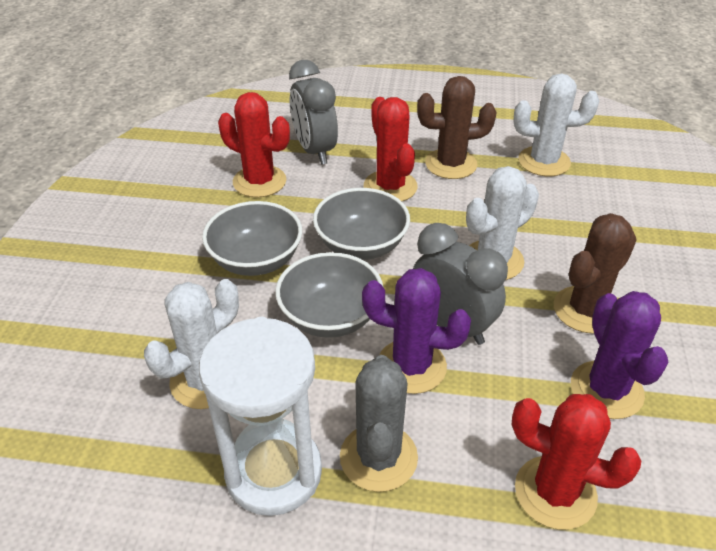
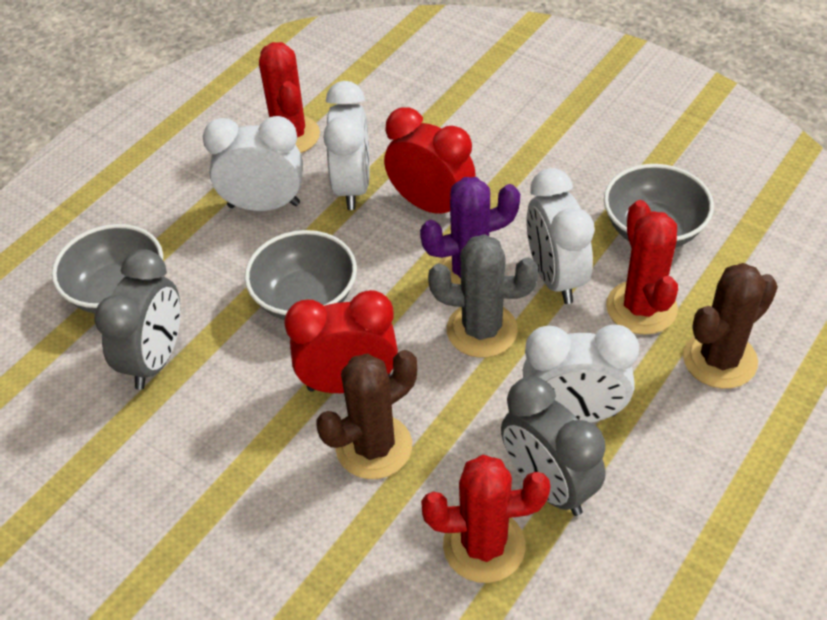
purple cactus: [362,268,471,394] [571,291,668,419] = 2 -> [420,177,520,284] = 1
red clock: none = 0 -> [284,290,398,393] [384,107,476,214] = 2
white cactus: [144,279,239,409] [466,166,539,280] [514,74,599,176] = 3 -> none = 0
white clock: none = 0 -> [203,116,303,211] [323,81,369,210] [523,325,639,423] [526,168,595,304] = 4
white hourglass: [199,317,322,516] = 1 -> none = 0

